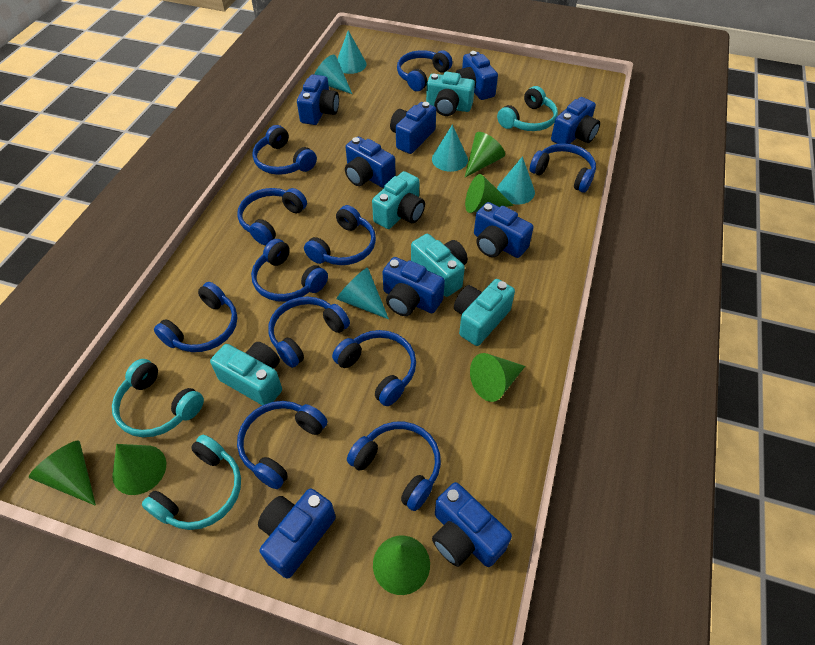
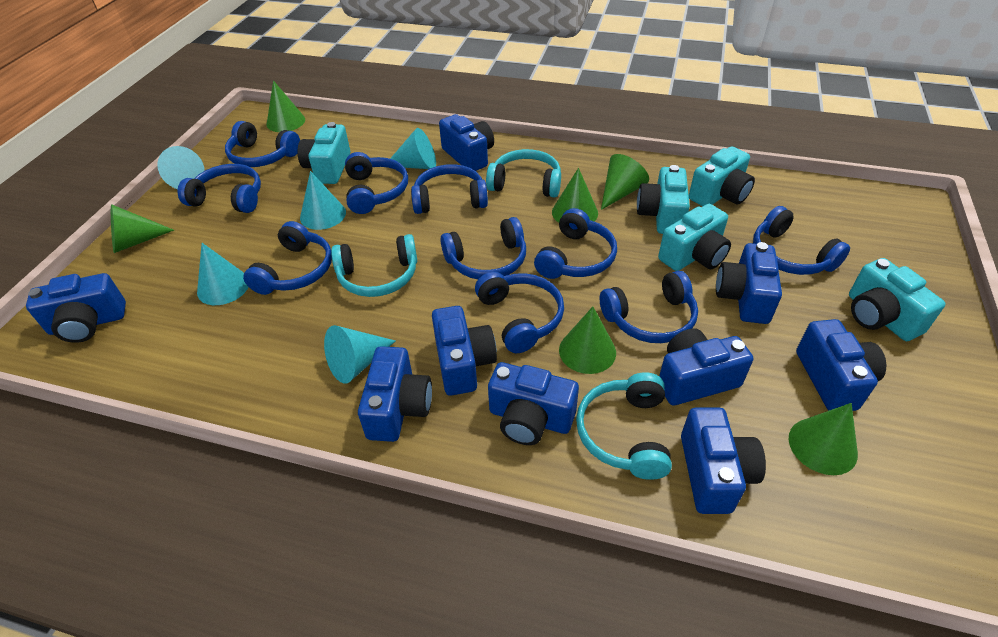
blue headphones: [154,282,237,352] [237,188,307,245] [237,401,327,489] [251,239,328,302] [252,125,317,175] [268,296,350,368] [304,205,376,265] [332,330,416,406] [347,422,441,511] [397,50,453,91] [530,143,596,193] = 11 -> [178,164,261,213] [225,121,300,167] [243,221,332,295] [345,152,408,214] [411,164,488,214] [440,217,526,279] [475,272,564,353] [534,208,617,279] [600,271,698,343] [753,206,850,275] = 10

